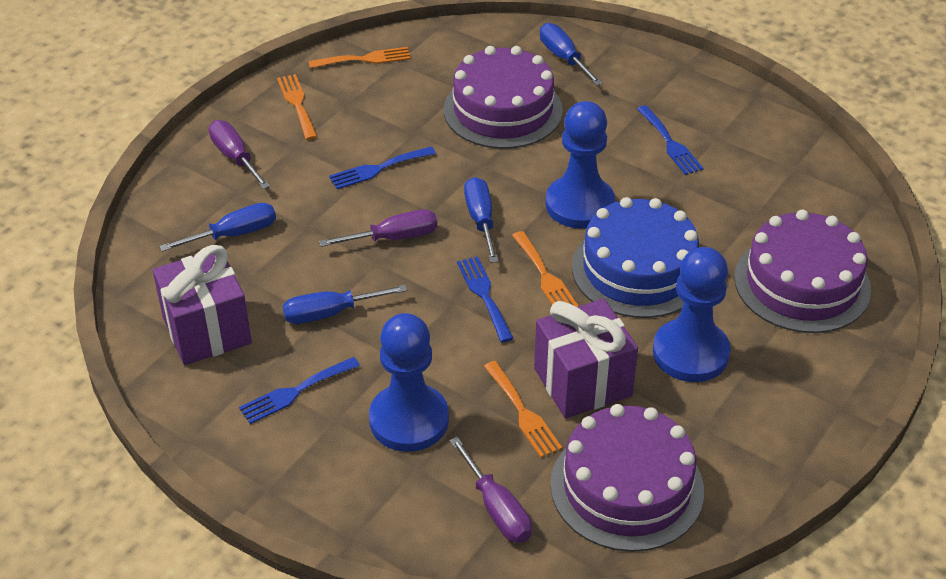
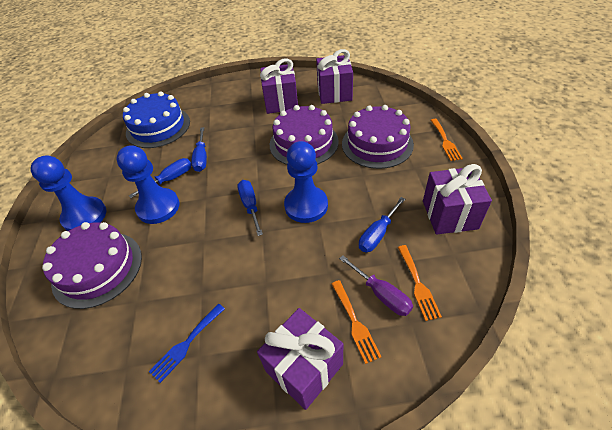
blue fork: [239,357,360,424] [329,146,436,189] [457,256,514,342] [637,105,703,175] = 4 -> [149,304,225,383] = 1
orange fork: [277,74,317,140] [309,47,411,69] [484,361,562,458] [512,231,578,307] = 4 -> [332,280,381,364] [398,245,442,321] [431,119,463,161] = 3
purple gift: [153,245,252,365] [534,299,638,418] = 2 -> [257,308,343,410] [260,58,298,114] [316,49,353,104] [423,164,492,234] = 4
purple screwdriver: [209,120,270,189] [319,210,437,247] [450,437,532,543] = 3 -> [339,255,413,316] = 1

